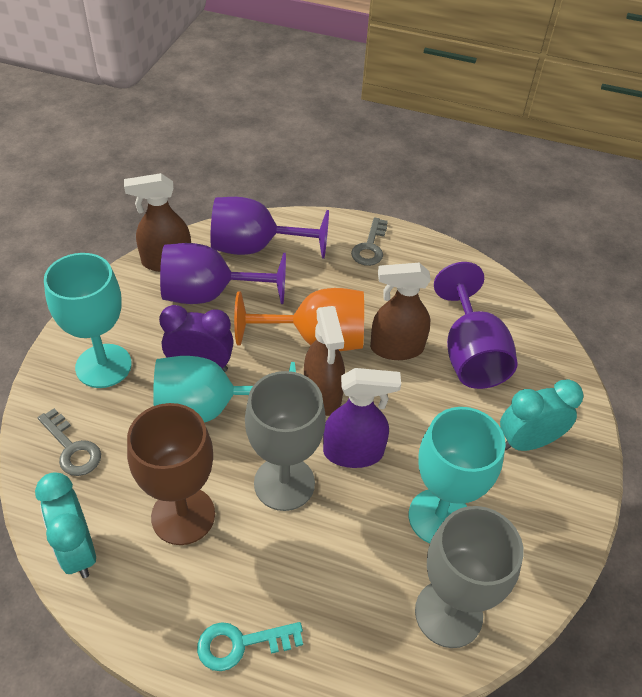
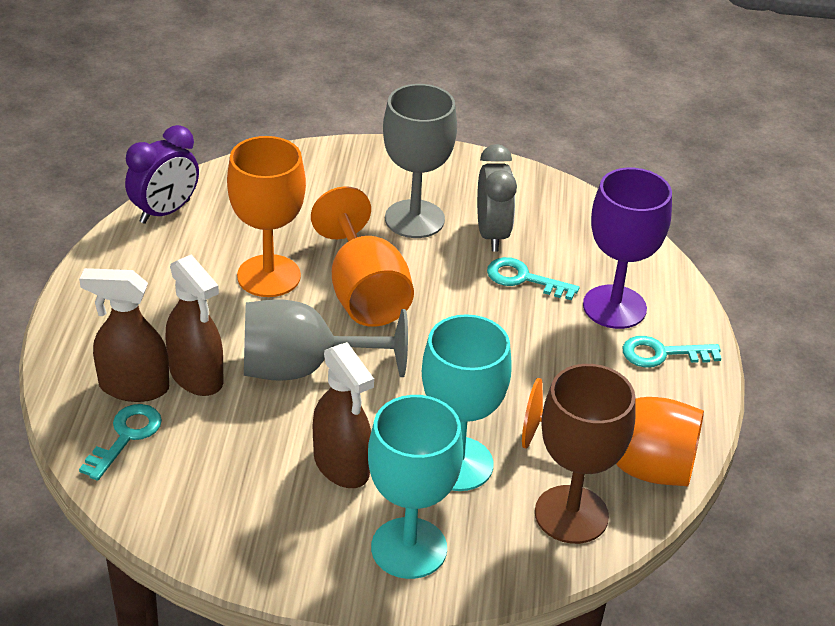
grey clock: none = 0 -> [477,144,517,252] = 1
grey key: [38,408,101,476] [351,217,388,266] = 2 -> none = 0
orange goblet: [234,288,364,351] = 1 -> [227,136,306,297] [311,186,414,327] [522,378,704,486] = 3
purple goblet: [160,243,286,304] [210,197,329,259] [434,262,517,389] = 3 -> [583,168,672,329] = 1
purple spray bottle: [323,368,401,468] = 1 -> none = 0
turquoise clock: [35,473,96,578] [500,379,584,451] = 2 -> none = 0
turquoise goblet: [44,253,132,388] [153,356,296,423] [409,407,506,544] = 3 -> [368,395,463,579] [422,314,512,491] = 2
turquoise key: [197,622,303,671] = 1 -> [79,404,162,481] [487,257,579,300] [623,336,722,368] = 3

